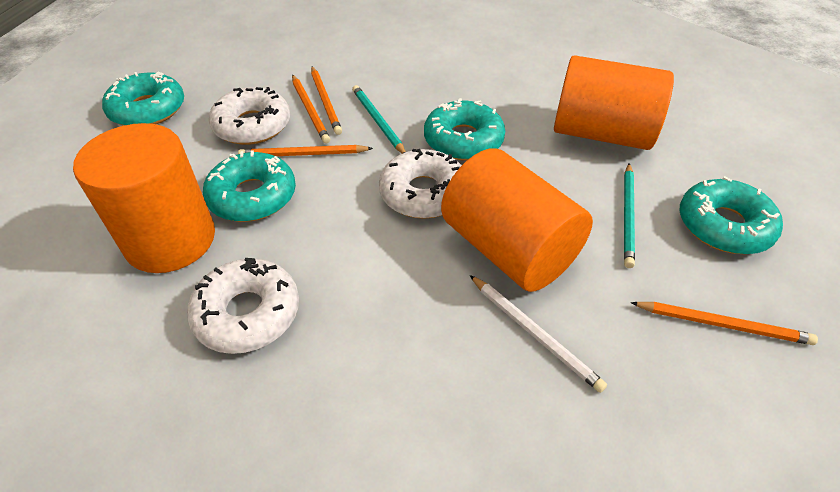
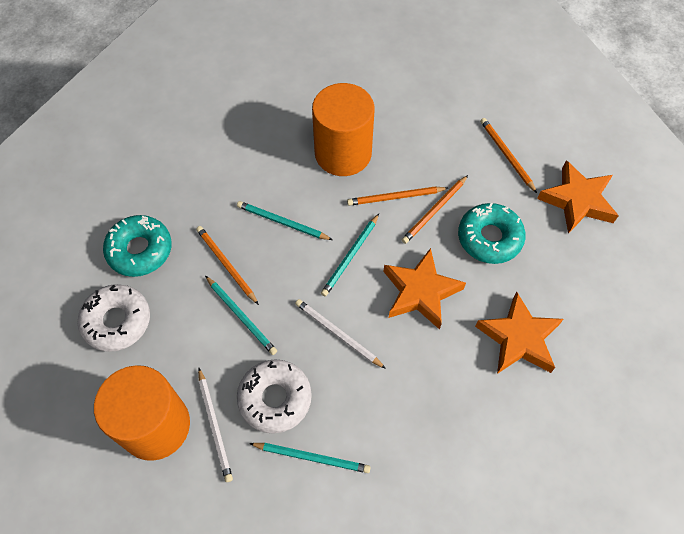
orange cylinder: [73,123,215,273] [441,148,593,292] [554,55,674,150] = 3 -> [94,365,190,461] [312,83,375,176] = 2
orange star: none = 0 -> [383,248,466,330] [475,292,563,374] [537,160,619,234] = 3
turquoise donut: [102,72,184,126] [203,150,296,222] [424,98,505,160] [680,176,783,254] = 4 -> [103,215,172,277] [458,203,526,264] = 2
turquoise pencil: [352,85,406,154] [624,163,635,268] = 2 -> [205,276,277,355] [237,201,333,240] [249,443,371,473] [321,214,379,297] = 4
white donut: [187,258,299,354] [209,87,290,145] [379,149,462,219] = 3 -> [78,284,150,352] [237,359,312,434] = 2
white pencil: [470,275,607,393] = 1 -> [198,368,233,482] [295,299,386,369] = 2

